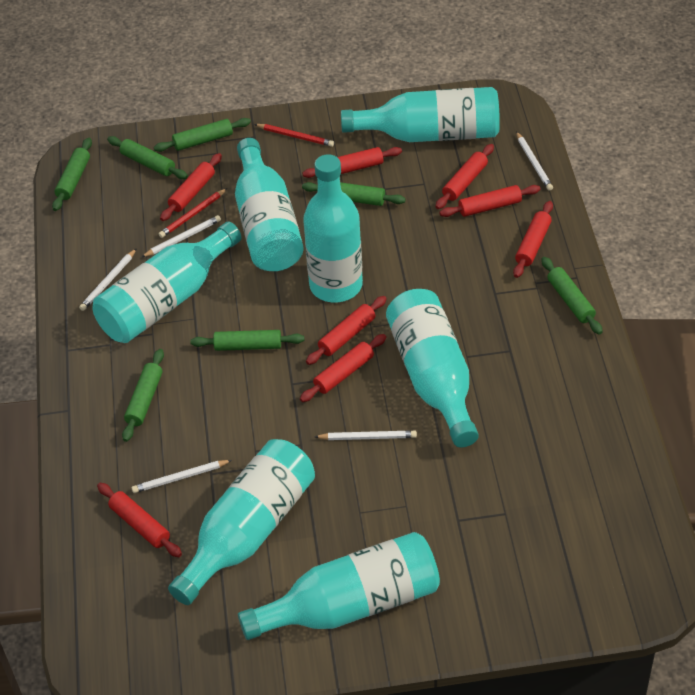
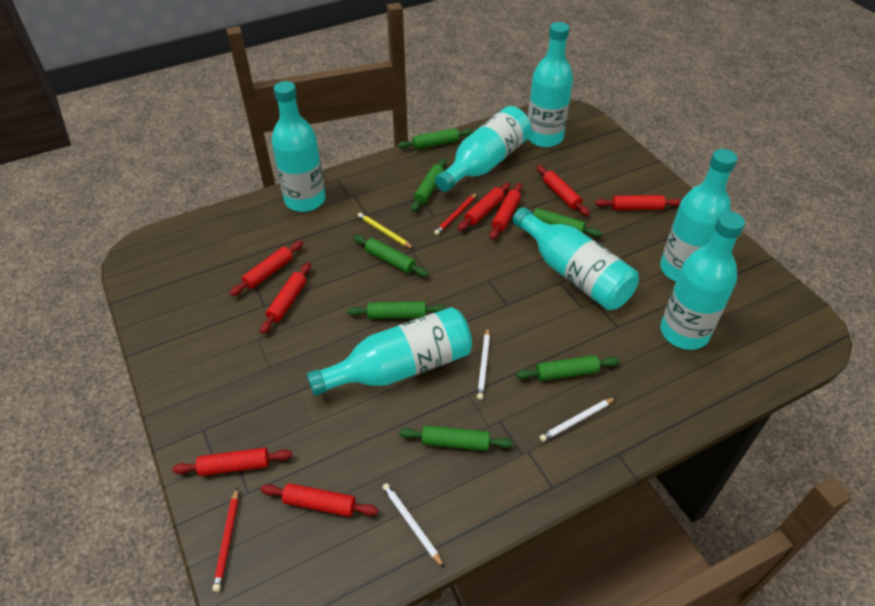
white pencil: [79,248,137,311] [132,460,232,493] [142,215,221,257] [315,431,417,440] [516,132,553,191] = 5 -> [382,483,444,568] [477,328,490,400] [539,397,616,442] = 3
yellow pencil: none = 0 -> [358,212,414,249] = 1

